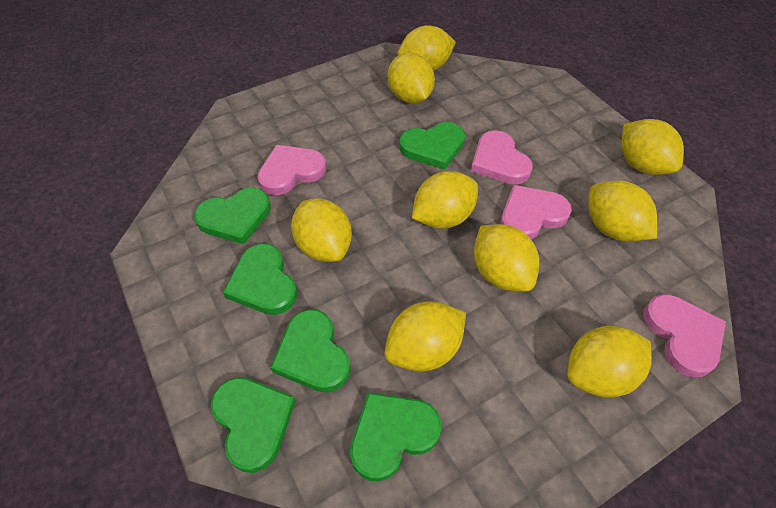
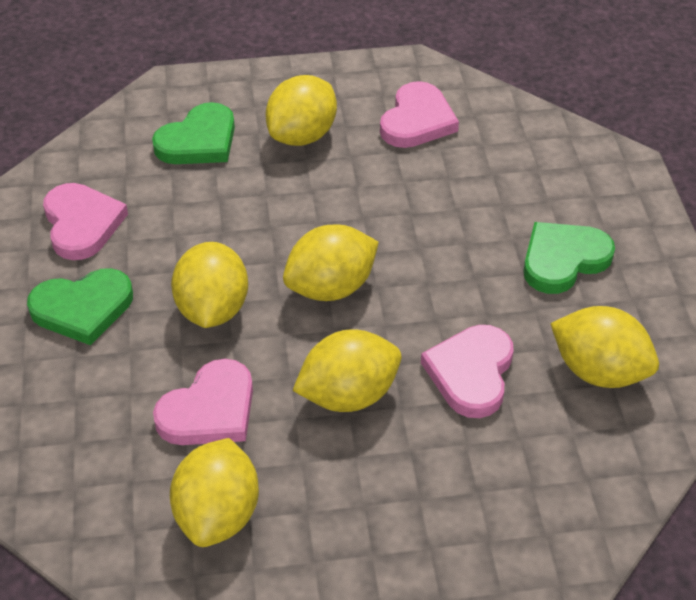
green heart: [194,188,271,244] [211,377,296,473] [223,244,297,315] [270,309,351,393] [350,392,441,481] [399,122,465,170] = 6 -> [27,268,133,345] [152,102,235,164] [523,222,615,294] = 3
yellow lemon: [291,198,352,262] [385,301,466,372] [388,52,435,104] [398,25,456,71] [412,171,478,229] [474,224,539,292] [567,326,652,398] [588,181,657,241] [621,119,684,175] = 9 -> [170,438,259,547] [171,242,248,328] [266,75,337,146] [283,224,379,301] [292,329,401,412] [550,306,659,388] = 6

